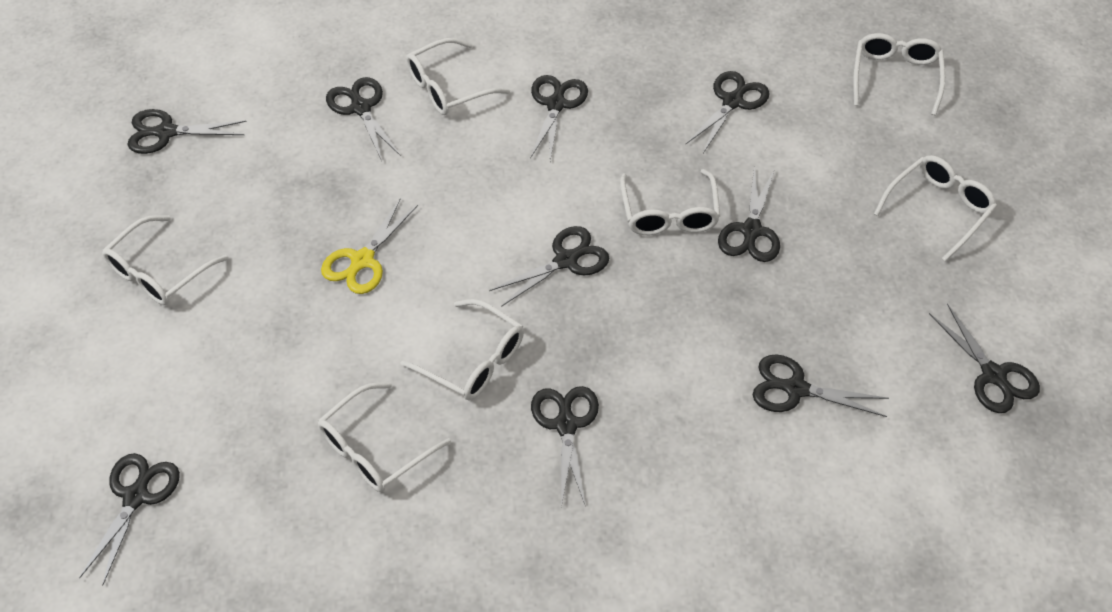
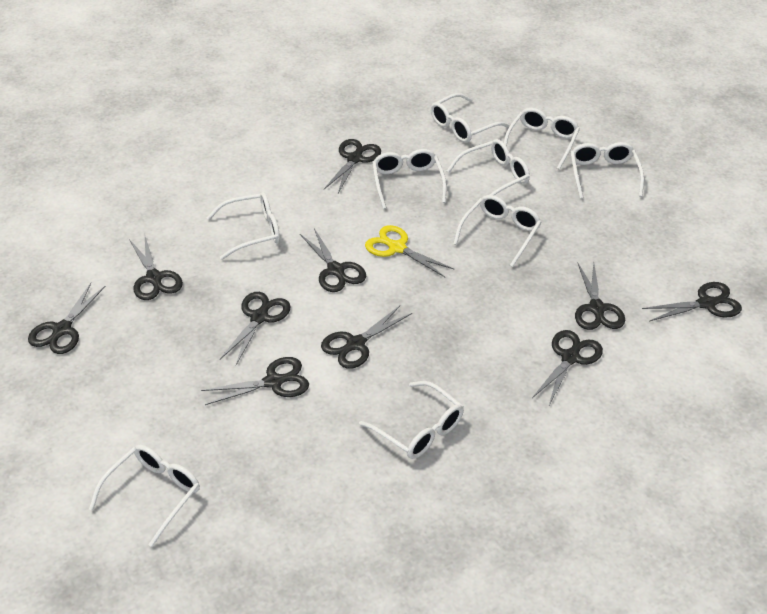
white glasses: [102,215,229,305] [318,382,451,492] [400,299,524,401] [406,38,510,115] [620,169,720,235] [853,33,945,115] [874,155,997,262] = 7 -> [89,445,200,547] [207,192,280,260] [359,381,464,459] [372,149,447,209] [430,93,509,143] [447,139,530,195] [453,195,542,267] [504,108,580,170] [570,142,644,199] = 9

